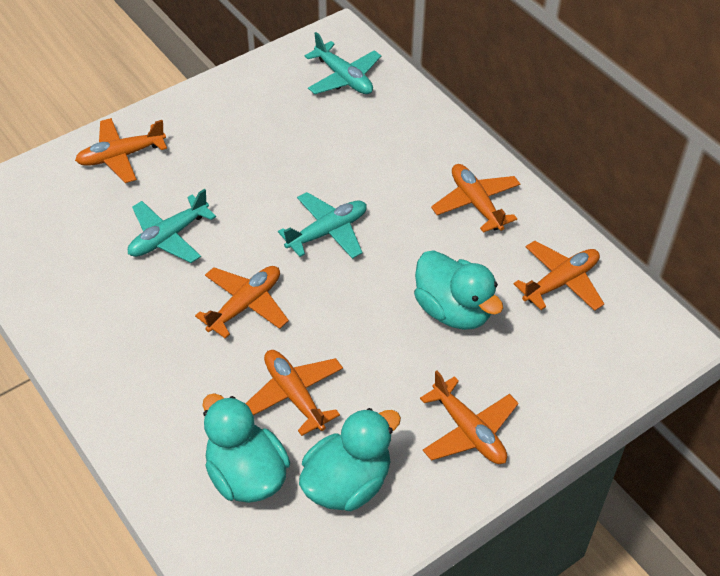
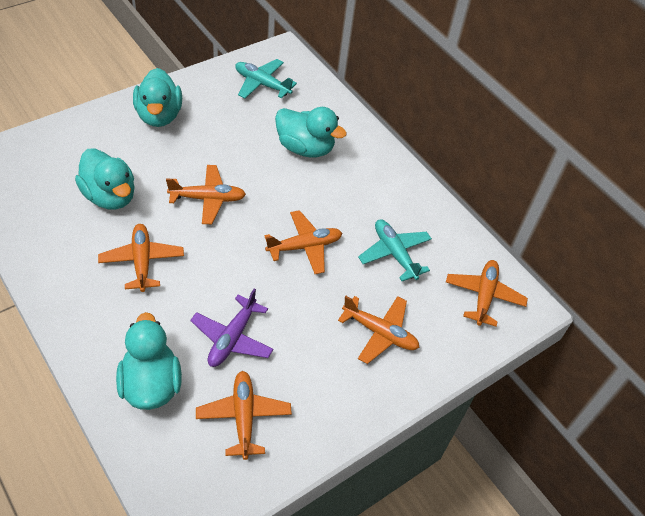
purple plane: none = 0 -> [190,288,274,367] = 1
turquoise duck: [202,393,290,503] [299,408,401,511] [414,250,503,330] = 3 -> [75,149,135,210] [116,312,182,410] [133,68,182,127] [275,107,347,158] = 4
turquoise plane: [128,189,216,263] [278,192,367,259] [305,32,381,94] = 3 -> [235,59,297,98] [358,219,432,281] = 2

